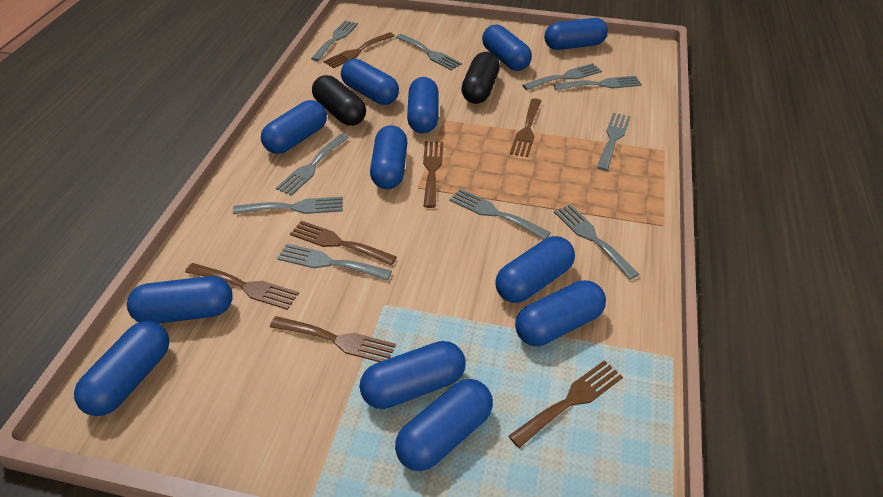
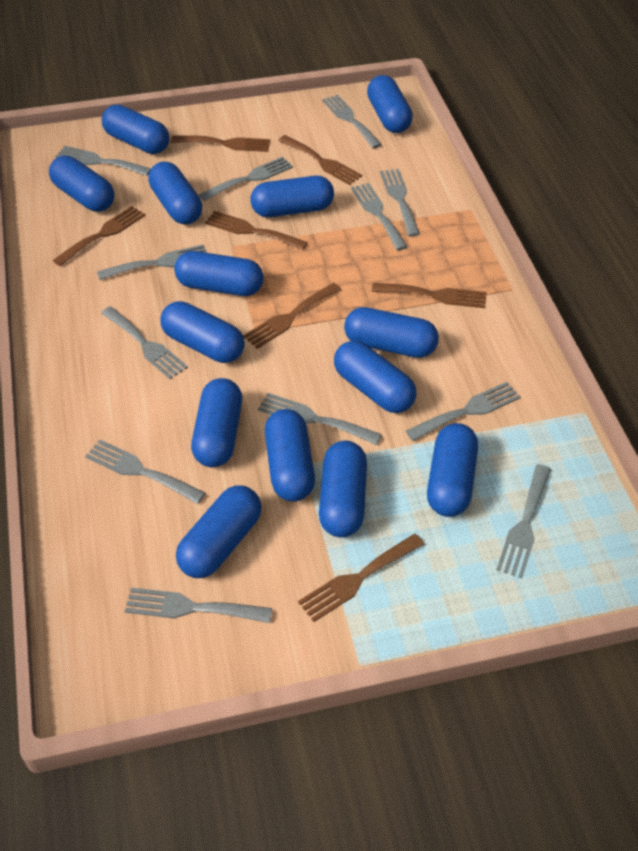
black capsule: [312,75,366,126] [461,52,500,104] = 2 -> none = 0
blue capsule: [74,321,170,416] [127,276,233,324] [261,100,327,154] [341,59,399,105] [359,341,466,409] [370,125,407,189] [395,379,493,471] [407,77,439,133] [482,24,532,71] [496,236,575,303] [515,280,606,346] [544,18,608,50] = 12 -> [49,156,115,212] [102,105,169,154] [148,162,202,225] [160,301,245,363] [174,251,264,296] [176,485,262,578] [191,378,242,467] [250,176,334,217] [265,409,315,502] [319,441,367,537] [334,341,416,413] [344,307,439,358] [367,75,413,133] [427,423,478,517] = 14
grey fork: [233,197,343,214] [276,134,349,196] [277,243,392,281] [311,20,358,61] [395,34,462,70] [449,189,551,239] [522,63,602,90] [553,76,642,90] [554,204,639,280] [597,113,631,171] = 10 -> [56,146,151,176] [85,440,205,504] [97,244,207,280] [101,306,188,379] [125,587,272,623] [199,157,293,201] [258,393,382,445] [322,95,382,148] [351,183,408,251] [380,169,420,237] [406,382,521,441] [496,464,551,578] = 12

